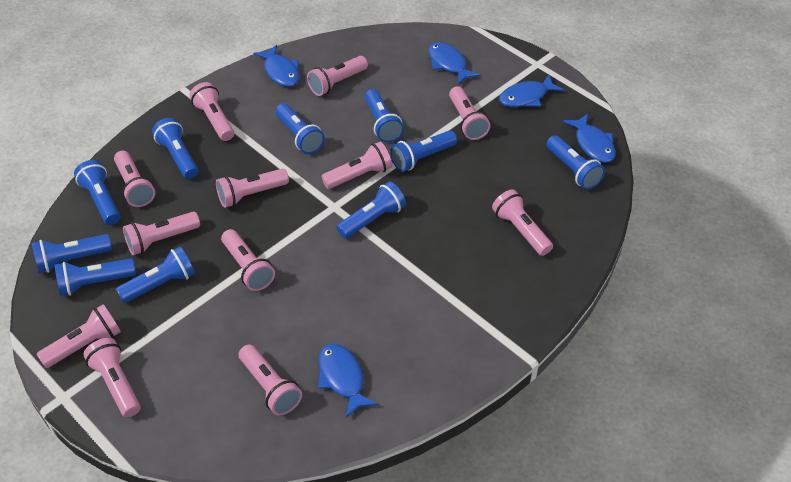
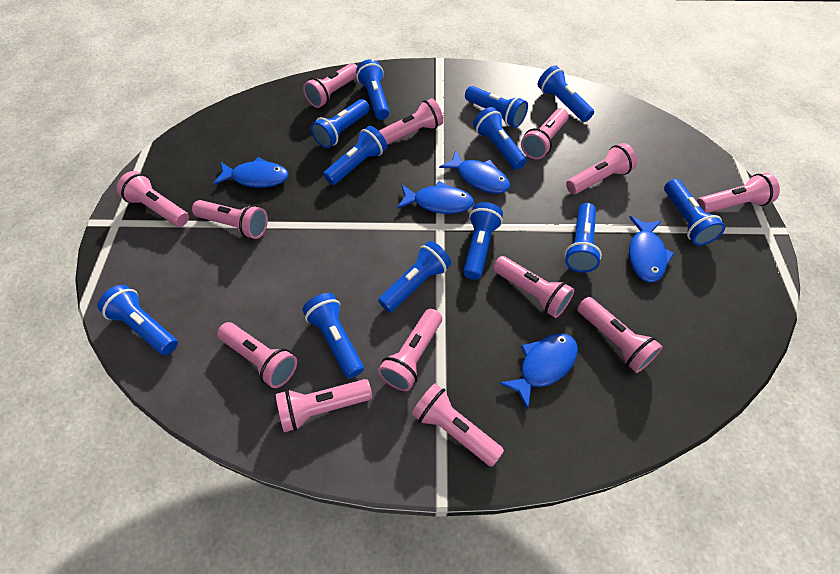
blue flashlight: [32,234,112,273] [55,259,136,296] [74,160,120,225] [116,246,195,303] [152,118,198,179] [275,103,325,154] [337,182,406,239] [365,89,404,142] [390,131,457,172] [546,135,605,190] = 10 -> [97,285,178,355] [302,293,364,378] [311,99,370,148] [323,126,387,185] [356,59,390,120] [378,241,451,312] [463,202,503,280] [465,86,528,128] [473,107,527,170] [538,65,594,122] [565,203,602,273] [664,179,725,246] = 12
pink flashlight: [37,304,121,368] [83,338,141,418] [114,151,155,207] [123,212,200,255] [189,82,234,141] [216,169,289,208] [221,229,275,291] [239,345,302,416] [307,56,368,96] [322,142,392,189] [449,86,490,140] [492,189,553,256] = 12 -> [116,171,189,227] [192,200,268,239] [217,322,297,388] [276,379,372,432] [303,63,357,108] [378,309,442,391] [379,98,443,145] [411,383,504,467] [493,256,574,318] [521,108,569,159] [566,143,637,194] [577,297,663,373] [697,173,780,213] = 13

